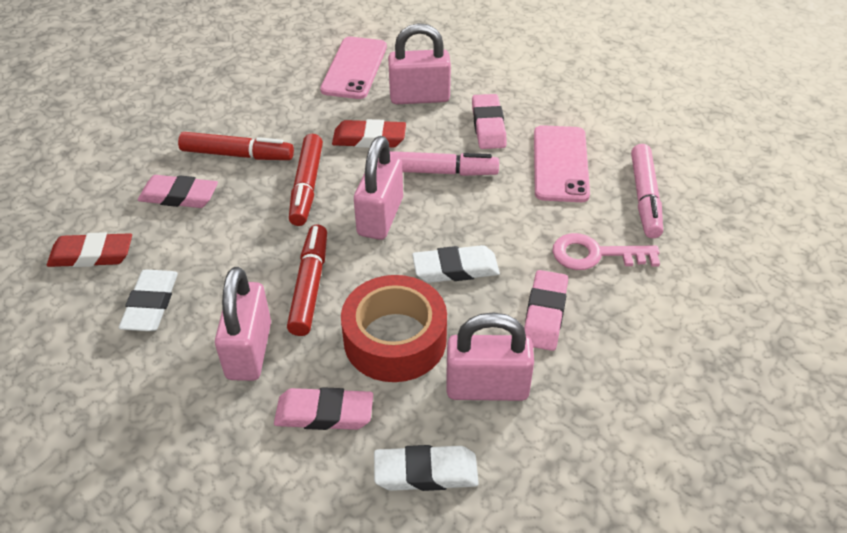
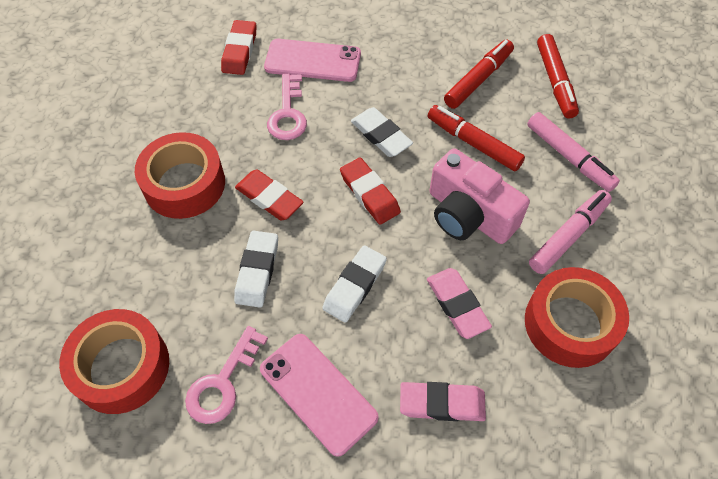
pink camera: none = 0 -> [430,148,530,244] = 1
pink eraser: [138,175,218,208] [274,387,373,430] [472,94,507,149] [524,270,568,351] = 4 -> [400,382,486,421] [427,268,492,339] = 2
pink key: [553,233,660,270] = 1 -> [185,326,268,424] [267,74,307,140] = 2
pink padlock: [215,267,271,381] [354,136,403,240] [388,23,451,104] [446,313,534,401] = 4 -> none = 0
red eraser: [47,232,132,267] [332,119,406,148] = 2 -> [221,20,256,75] [235,169,304,221] [340,158,401,225] = 3
red tape: [341,275,447,382] = 1 -> [59,309,169,414] [135,132,225,219] [525,267,629,368] = 3

